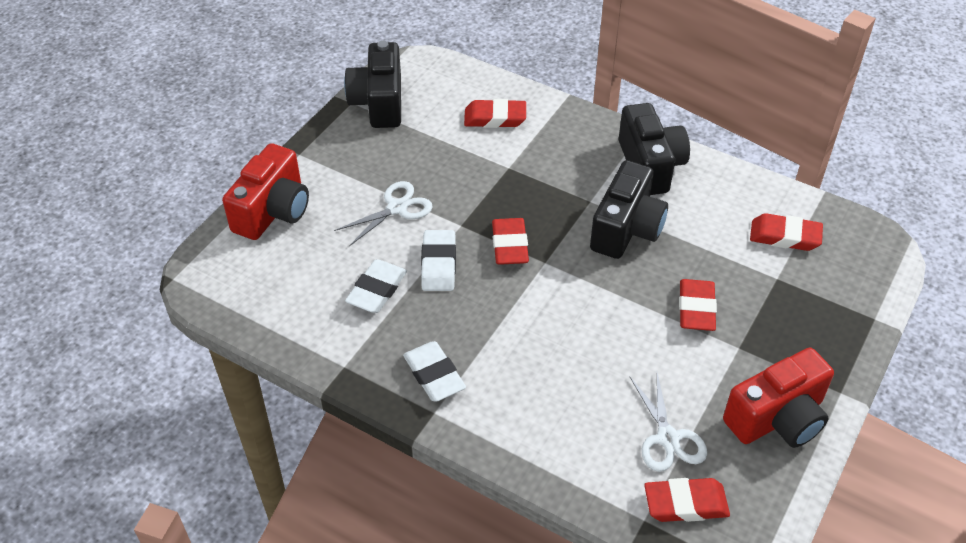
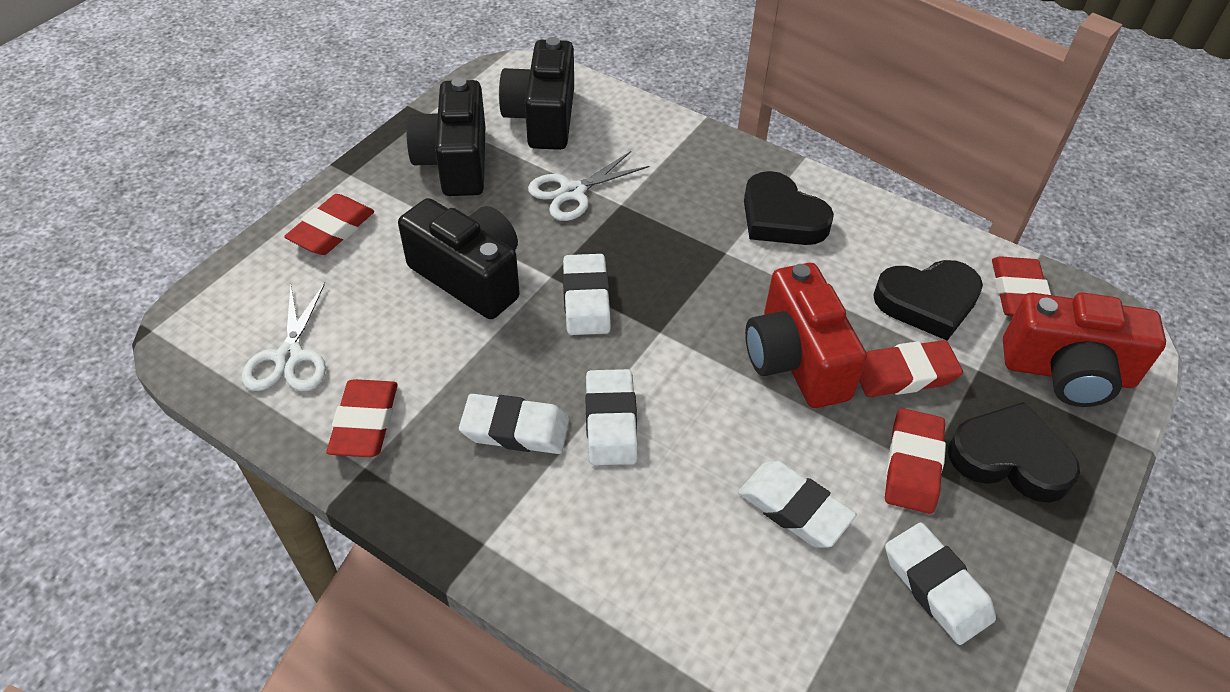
black heart: none = 0 -> [744,171,834,245] [873,260,983,341] [948,402,1080,503] = 3
white eraser: [345,259,407,313] [403,341,466,402] [421,230,456,291] = 3 -> [459,394,570,454] [563,254,611,335] [585,369,638,465] [738,461,857,548] [885,522,996,645] = 5

